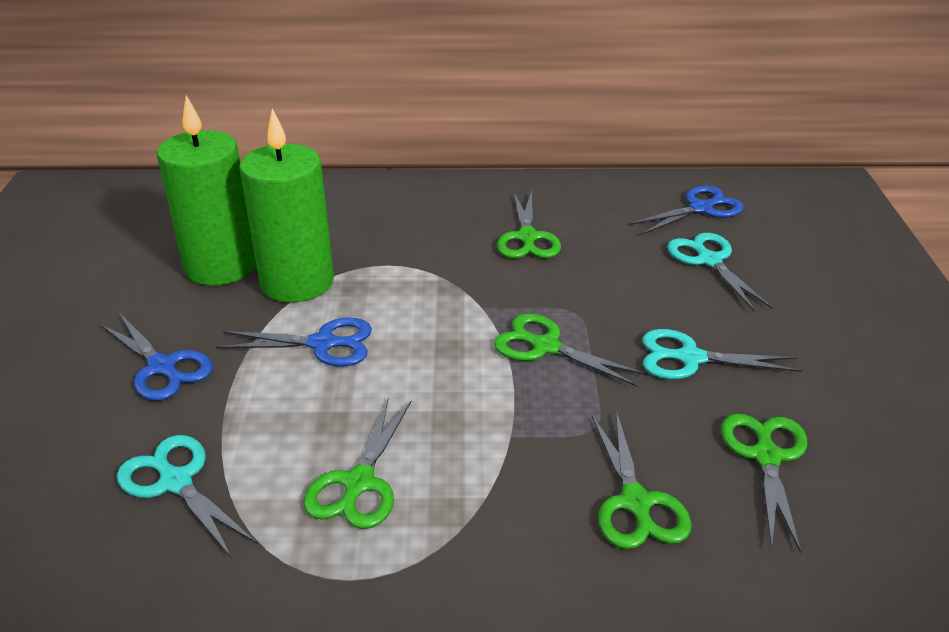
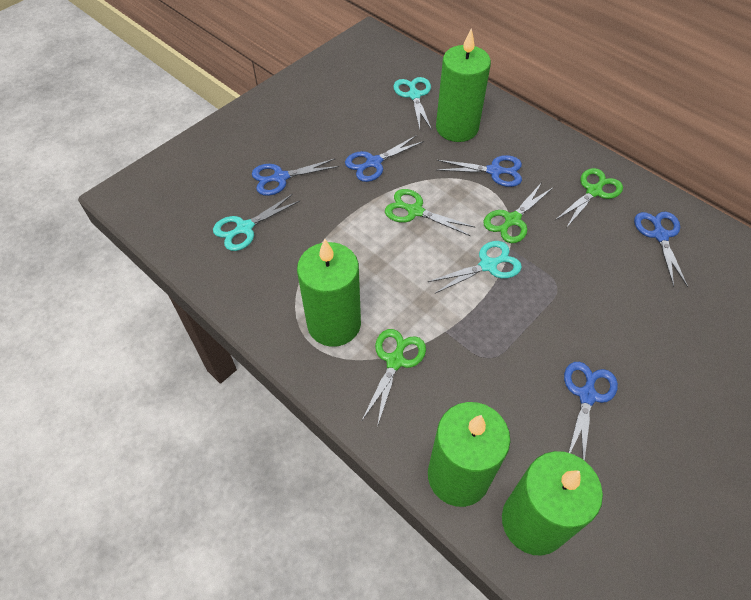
blue scissors: [99,313,213,401] [217,318,372,367] [629,185,744,235] = 3 -> [252,159,339,196] [345,135,424,182] [437,155,522,187] [564,362,618,461] [634,212,688,287] = 5
green candle: [157,95,256,286] [239,108,334,303] = 2 -> [297,239,361,347] [428,402,510,507] [436,28,491,142] [502,451,603,555] = 4
green scissors: [304,399,412,529] [494,313,648,387] [497,190,561,258] [592,411,692,549] [721,413,807,553] = 5 -> [361,329,426,427] [385,189,475,236] [483,182,553,243] [555,168,623,228] = 4

